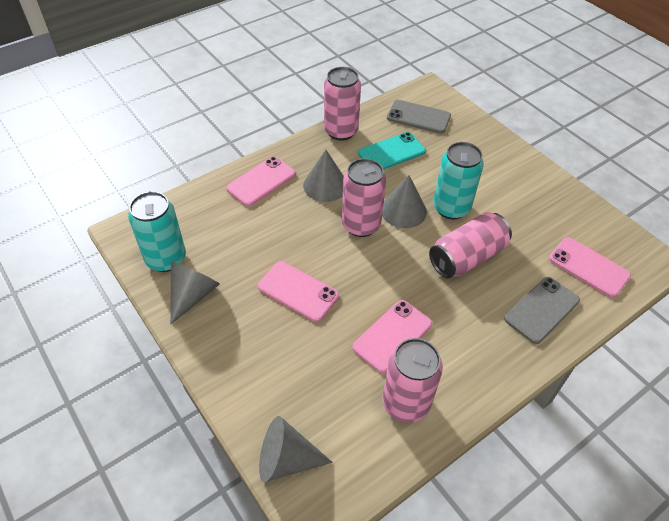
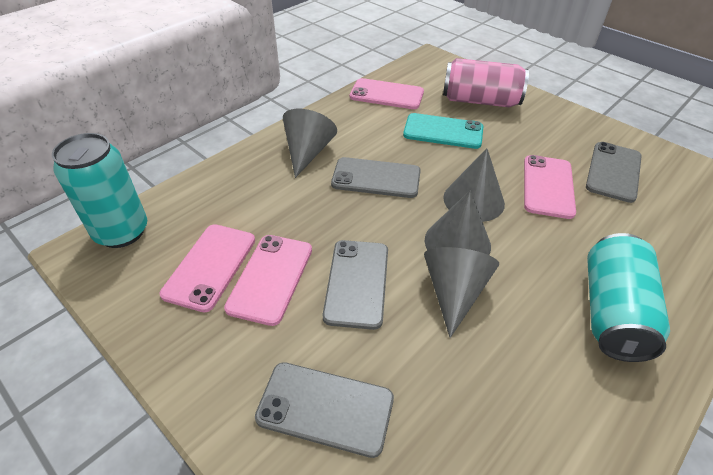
grey phone: [387,100,451,134] [504,277,580,344] = 2 -> [255,362,394,458] [322,240,388,330] [331,157,421,198] [586,142,642,203] = 4
pink can: [324,67,361,141] [342,158,386,237] [383,338,443,423] [429,212,512,278] = 4 -> [443,58,529,107] = 1

